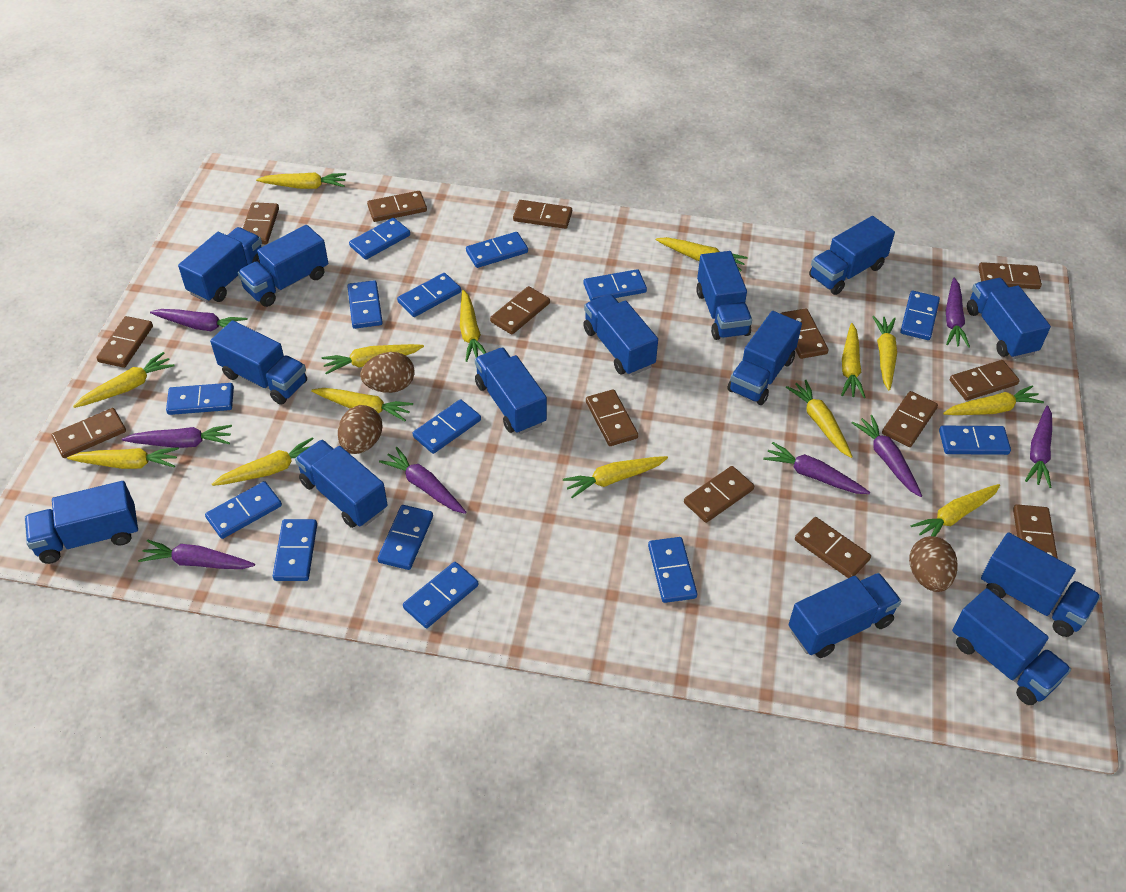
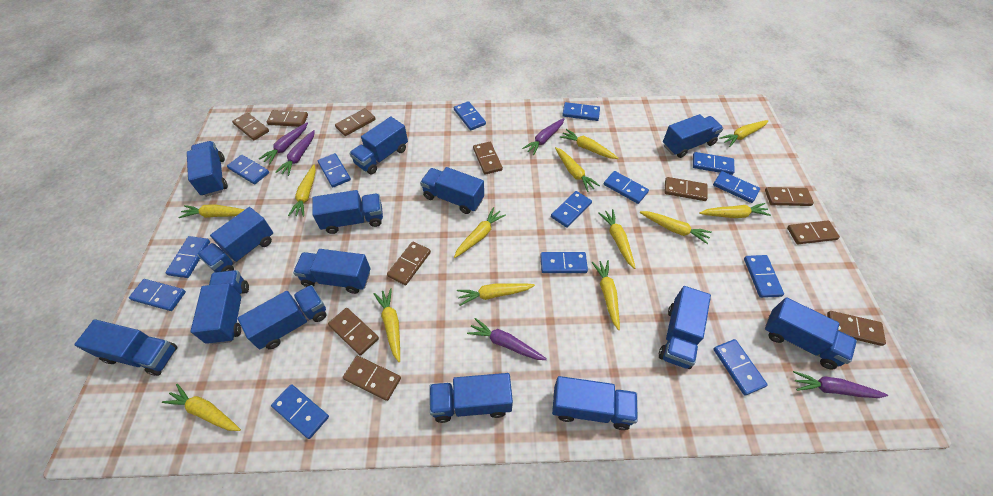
brown domino: [52,408,126,458] [96,316,153,368] [243,202,279,244] [367,191,427,222] [490,286,550,335] [513,200,572,229] [586,389,638,446] [684,466,754,523] [780,308,829,359] [795,517,871,578] [882,391,938,447] [950,360,1020,401] [978,262,1042,289] [1013,504,1058,559] = 14 -> [232,112,269,140] [266,110,308,127] [328,308,379,356] [335,108,376,136] [343,356,401,401] [387,241,431,285] [473,142,503,175] [664,177,708,201] [765,187,814,206] [787,221,840,244] [827,311,886,346] = 11
brown egg: [338,405,383,454] [360,352,415,393] [909,536,958,592] = 3 -> none = 0
purple carrot: [122,425,232,448] [138,539,255,569] [150,309,247,331] [379,447,466,514] [763,442,870,494] [852,415,922,497] [946,278,970,348] [1025,405,1052,488] = 8 -> [259,123,308,164] [275,130,315,176] [467,318,547,360] [522,118,565,155] [793,371,888,398] = 5
yellow carrot: [67,447,179,469] [73,352,174,408] [212,437,314,486] [256,172,346,189] [311,388,413,421] [322,344,424,374] [460,290,486,362] [563,456,668,498] [656,237,748,271] [786,380,853,458] [841,323,866,398] [872,316,897,390] [911,484,1000,537] [943,385,1044,415] = 14 -> [162,384,241,431] [178,205,245,218] [288,165,316,217] [374,288,400,362] [454,207,506,258] [457,283,535,306] [555,147,600,192] [560,129,619,159] [592,260,620,330] [599,209,635,269] [640,211,712,244] [699,203,771,218] [719,120,768,147] = 13

